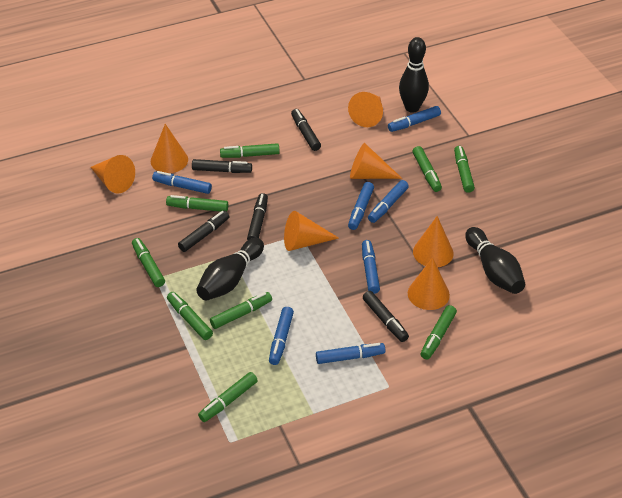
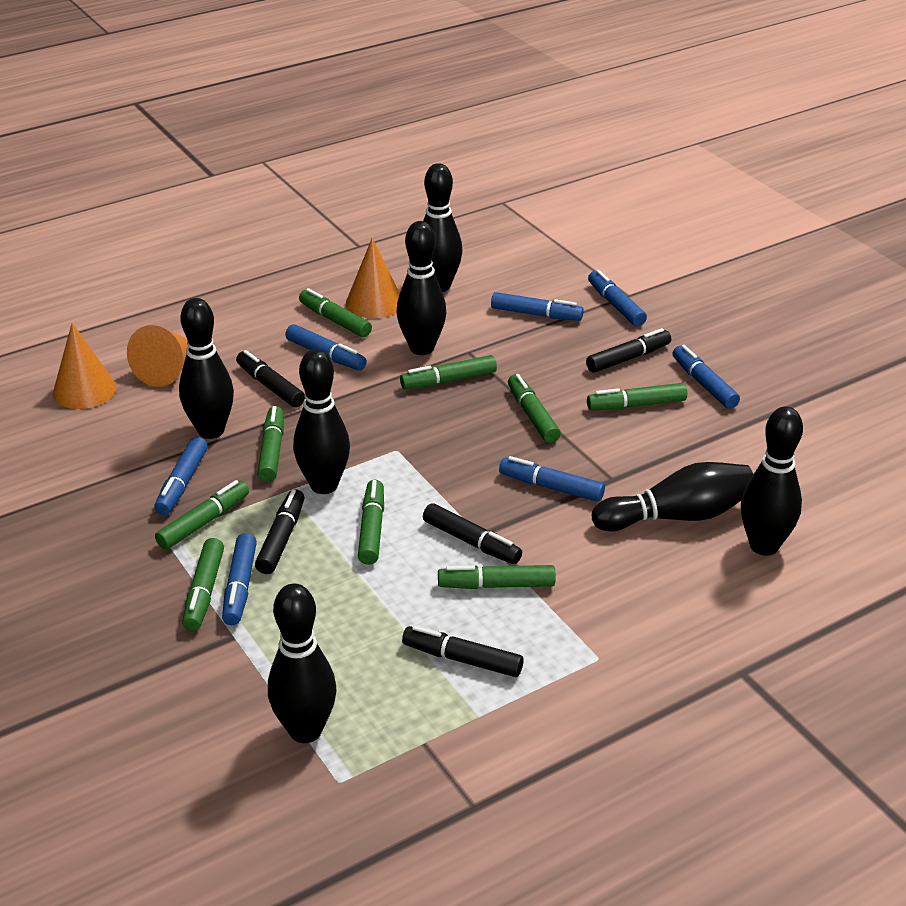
black bowling pin: [196,238,264,301] [399,37,429,113] [465,227,525,294] = 3 -> [179,298,234,439] [268,584,336,743] [293,349,350,494] [397,221,446,355] [423,163,462,292] [592,462,753,531] [741,406,803,556] = 7
orange cone: [90,155,135,193] [151,124,188,173] [284,211,339,251] [348,92,383,127] [350,143,402,179] [408,257,450,310] [413,216,454,267] = 7 -> [53,323,117,409] [127,325,188,387] [346,238,400,318] = 3

